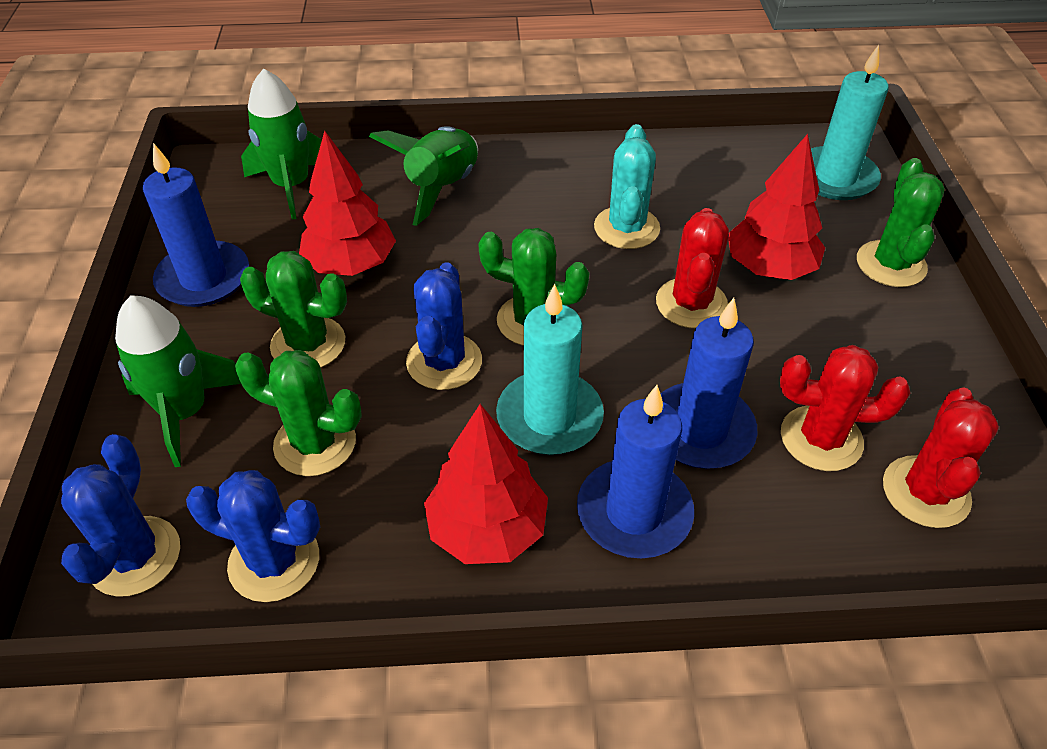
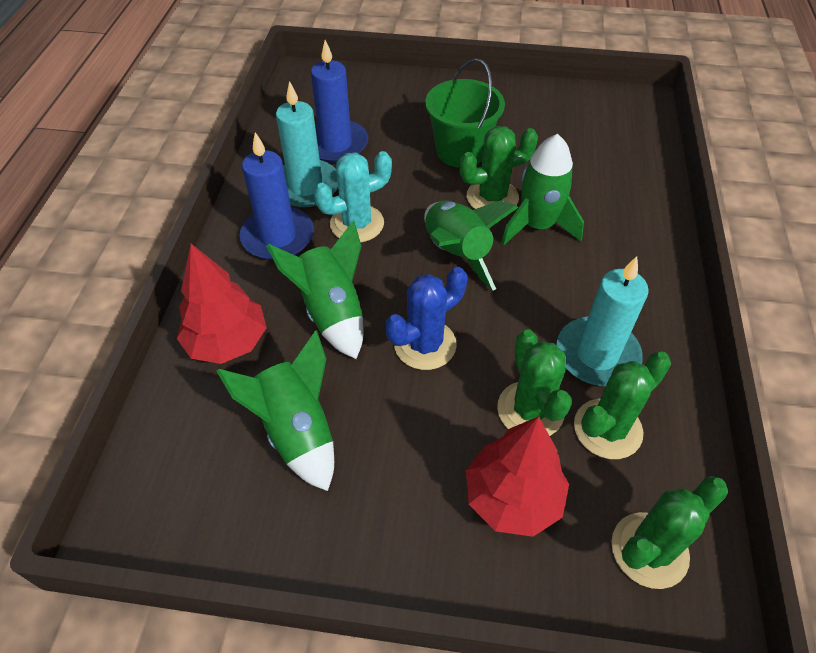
blue cactus: [61,434,180,597] [186,470,320,602] [406,262,482,390] = 3 -> [385,267,467,370] = 1
blue candle: [143,143,249,307] [577,385,694,559] [661,298,758,469] = 3 -> [240,132,314,260] [311,40,368,163] = 2
green bucket: none = 0 -> [425,58,505,167] = 1
green rocket: [115,295,241,467] [241,68,322,220] [369,126,478,226] = 3 -> [216,330,334,491] [266,220,363,359] [424,200,519,290] [501,134,584,246] = 4
red cactus: [656,208,729,328] [780,345,910,471] [883,387,999,528] = 3 -> none = 0
red tree: [299,131,396,276] [424,404,548,564] [728,134,825,280] = 3 -> [177,244,267,364] [466,416,569,537] = 2

